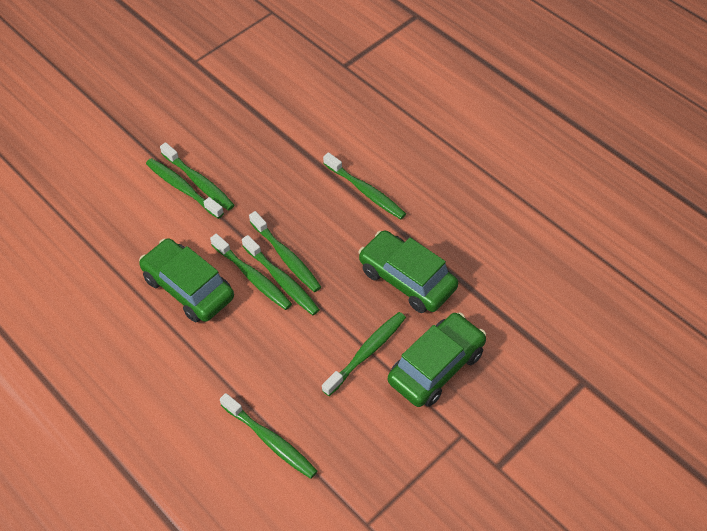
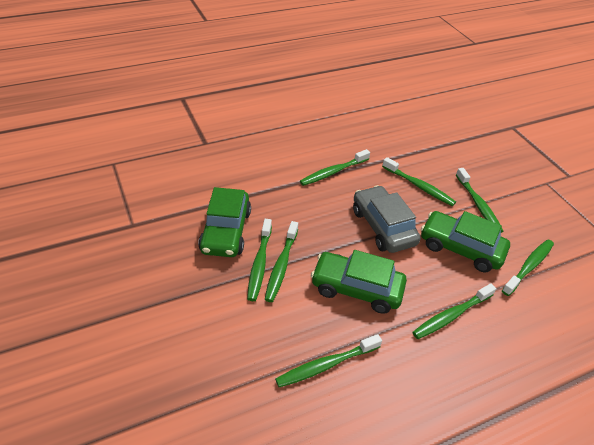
grey car: none = 0 -> [353,185,421,253] = 1

